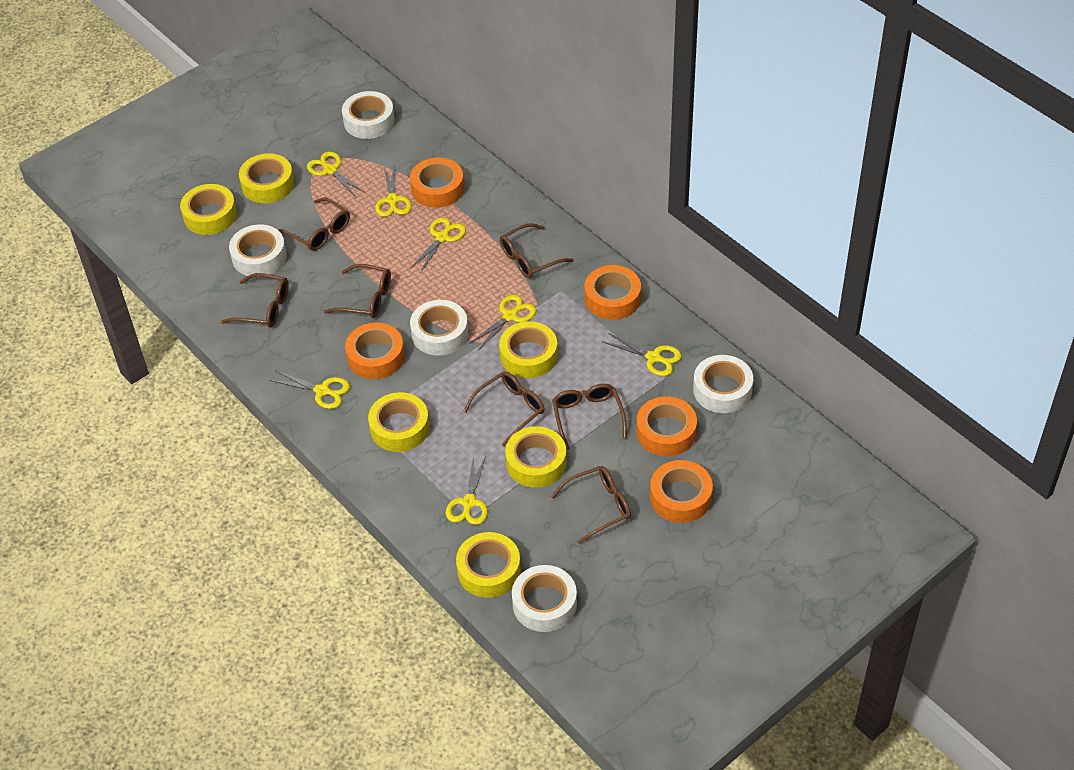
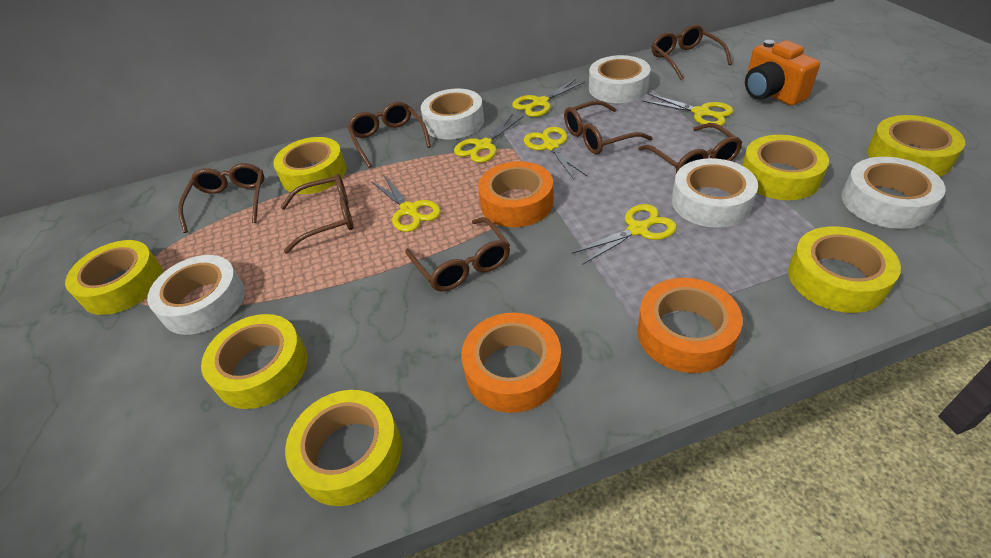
orange camera: none = 0 -> [745,40,820,106] = 1
orange tape: [345,323,405,379] [410,157,464,208] [585,265,641,320] [636,396,697,456] [650,460,713,523] = 5 -> [461,313,561,413] [478,161,554,227] [637,278,743,373] = 3
yellow scissors: [270,371,350,409] [307,152,365,197] [375,164,412,217] [411,218,466,273] [446,455,488,525] [469,295,536,349] [603,333,681,376] = 7 -> [372,174,441,232] [454,114,524,163] [512,79,585,117] [524,127,588,180] [572,204,677,265] [642,93,734,126] = 6
yellow tape: [180,184,237,235] [239,153,294,203] [368,392,430,452] [456,532,521,598] [499,321,558,378] [505,426,567,488] = 6 -> [65,240,163,315] [201,314,307,409] [273,137,346,194] [285,390,402,506] [742,135,829,200] [788,226,901,313] [867,115,965,177] = 7

